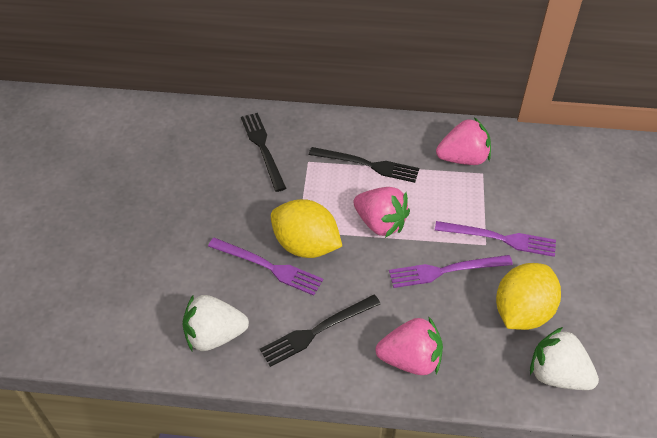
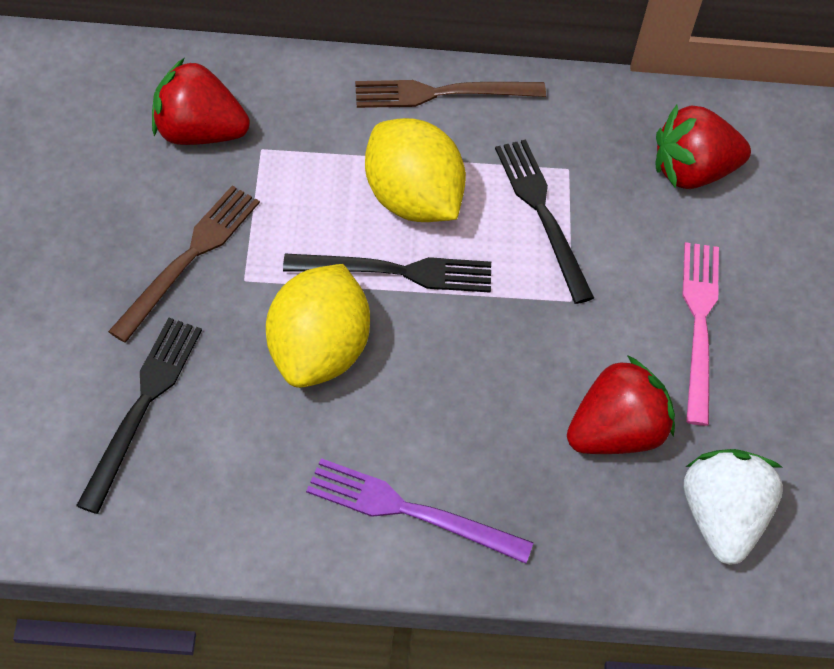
brown fork: none = 0 -> [108,186,260,343] [355,80,546,108] = 2
pink fork: none = 0 -> [682,242,719,426] = 1
pink strawberry: [353,187,410,238] [376,316,443,375] [436,117,491,165] = 3 -> none = 0
purple fork: [208,238,323,296] [389,255,513,288] [435,221,556,257] = 3 -> [306,458,534,564] = 1
red strawberry: none = 0 -> [152,58,250,145] [567,355,675,454] [656,105,751,189] = 3
white strawberry: [182,294,249,351] [530,327,599,390] = 2 -> [683,449,783,565] = 1

